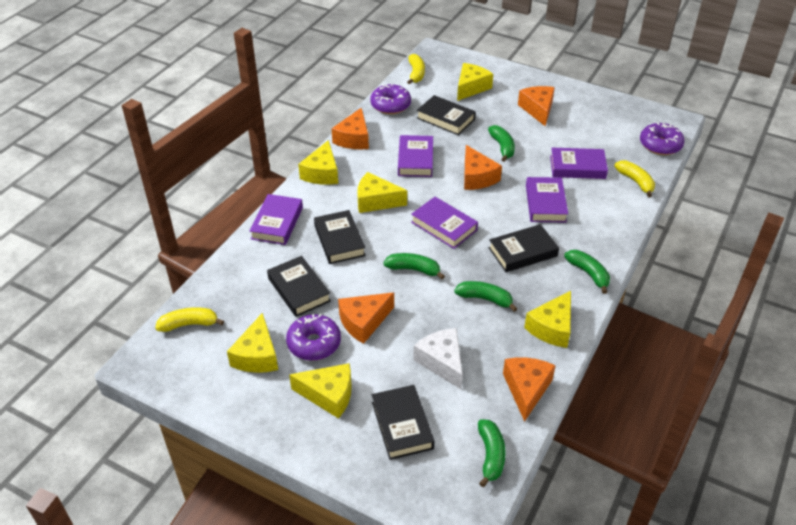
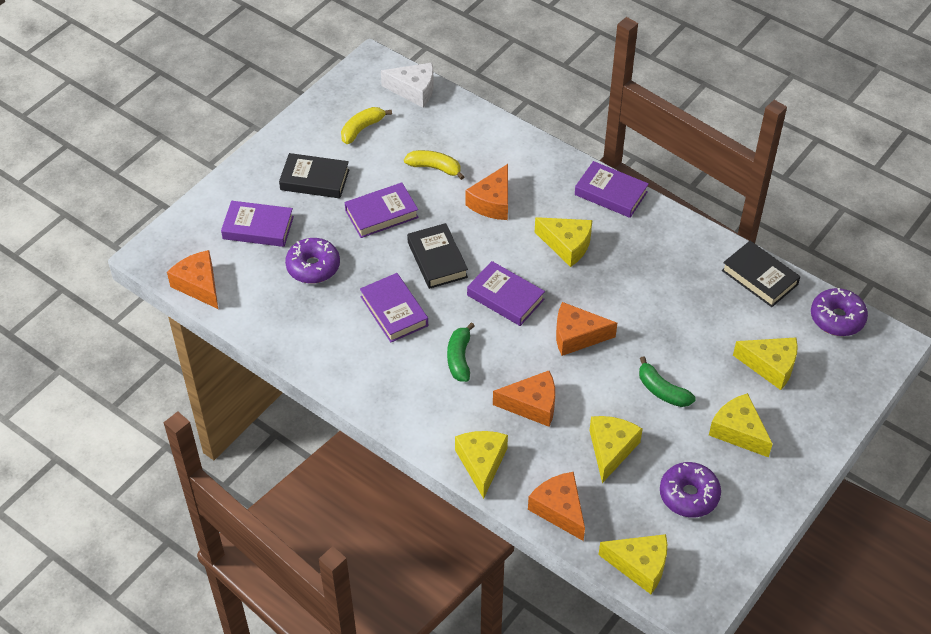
black book: [267,256,331,317] [314,210,366,264] [372,385,434,460] [417,95,476,135] [489,224,559,272] = 5 -> [279,153,349,198] [407,223,468,289] [722,241,800,307] = 3
green banana: [383,253,445,279] [454,281,517,312] [478,419,506,487] [488,125,515,162] [564,250,610,294] = 5 -> [447,322,474,382] [639,356,696,407] = 2
yellow banana: [155,307,224,332] [407,54,425,85] [614,160,655,198] = 3 -> [341,107,392,144] [404,150,465,180] = 2

